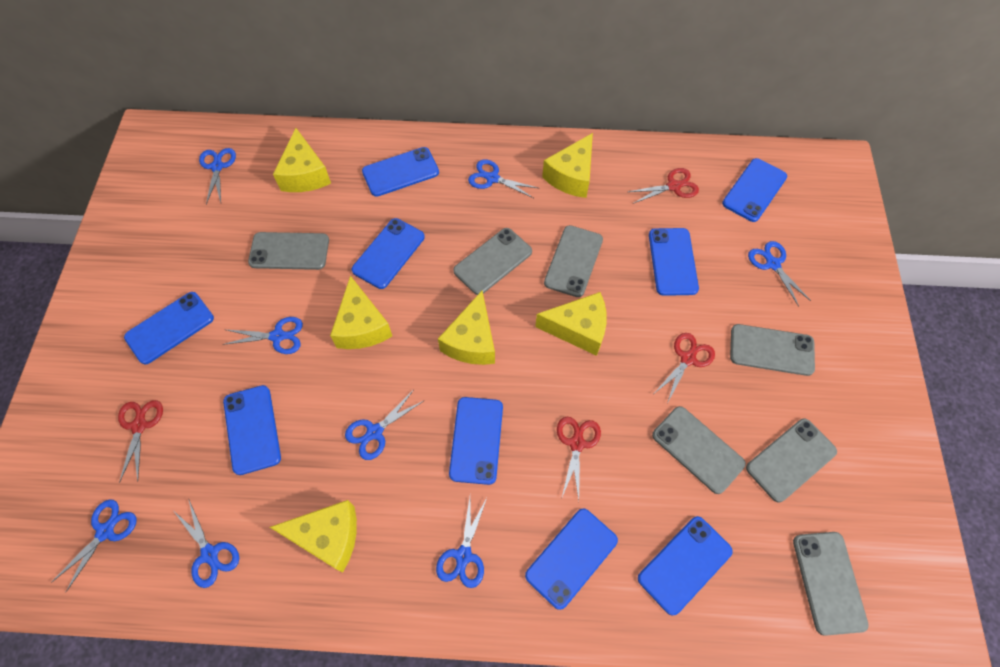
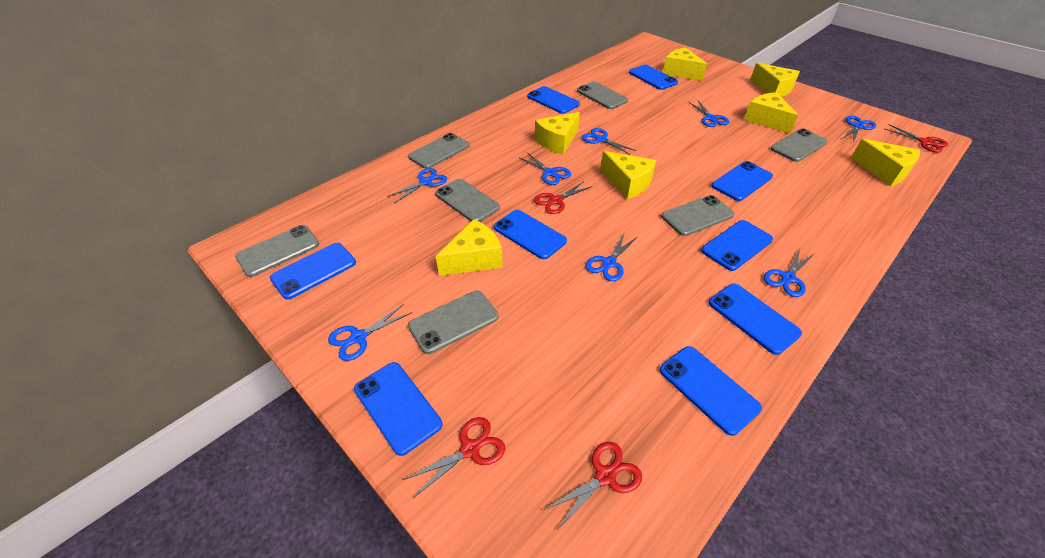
yellow cheese: [270,500,357,573] [273,128,331,192] [330,276,392,349] [438,291,495,365] [535,292,607,356] [542,133,593,198] = 6 -> [436,219,503,276] [535,112,580,155] [600,151,656,199] [663,47,707,81] [744,92,798,134] [750,63,800,97] [851,139,920,186] = 7

